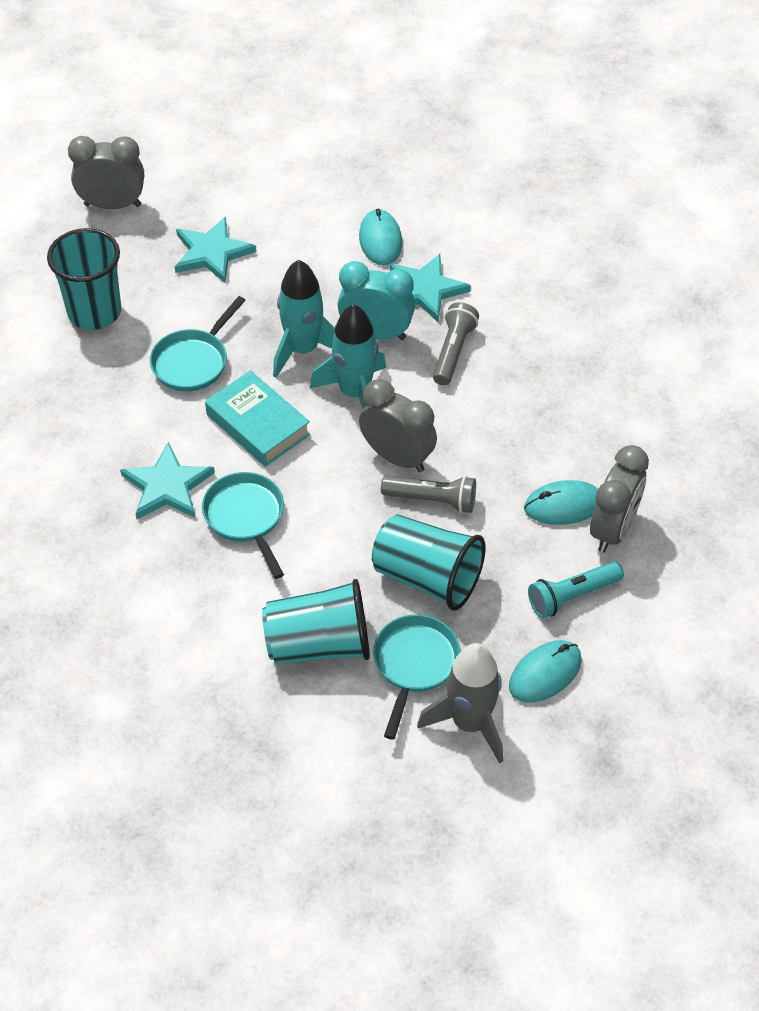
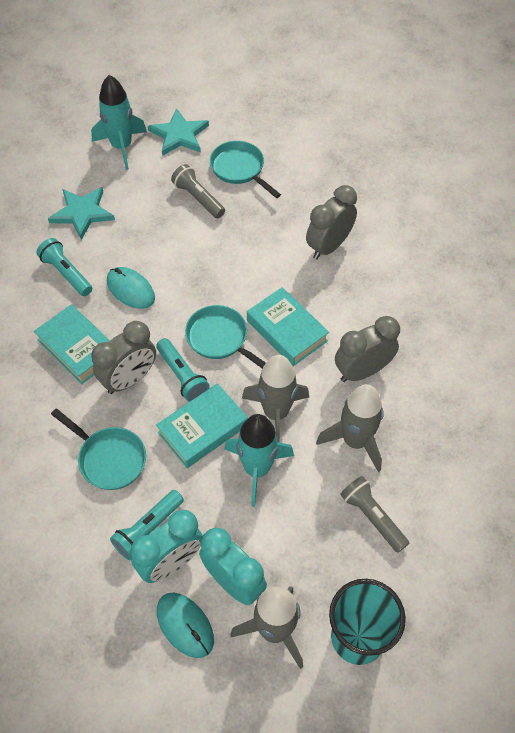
grey rocket: [417,643,503,764] = 1 -> [230,586,303,669] [242,355,309,442] [316,384,384,472] = 3
turquoise book: [205,370,311,467] = 1 -> [34,304,110,385] [156,383,248,468] [247,287,329,366] = 3
turquoise clock: [337,261,415,340] = 1 -> [130,510,203,583] [199,528,267,605] = 2
turquoise cup: [47,228,121,330] [262,579,370,664] [372,514,486,610] = 3 -> [329,579,406,665] = 1
turquoise flashlight: [528,561,624,618] = 1 -> [36,238,92,296] [110,490,184,561] [156,338,210,402] = 3
turquoise mouse: [359,209,402,265] [509,640,582,703] [524,480,598,525] = 3 -> [107,267,155,309] [157,593,214,658] = 2
turquoise star: [120,442,215,519] [175,217,257,283] [390,254,471,322] = 3 -> [48,187,115,240] [148,108,209,156] = 2

